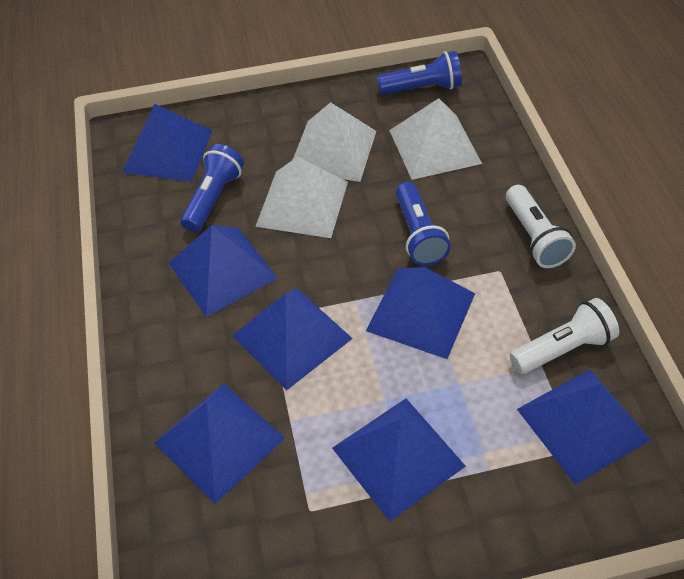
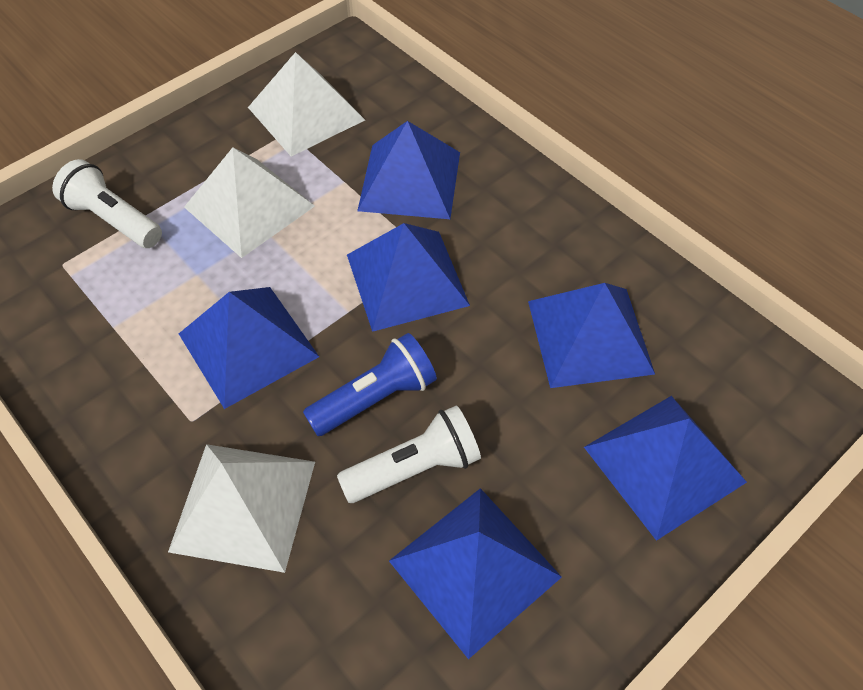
blue flashlight: [181,144,244,232] [377,51,462,95] [396,182,451,266] = 3 -> [303,333,437,436] = 1
blue pyramid: [122,104,212,181] [154,383,285,504] [169,225,278,317] [232,288,353,390] [332,398,466,522] [366,267,475,359] [517,369,651,485] = 7 -> [179,287,319,409] [347,223,470,332] [357,121,460,219] [389,488,562,659] [528,283,655,388] [584,396,747,541] = 6

